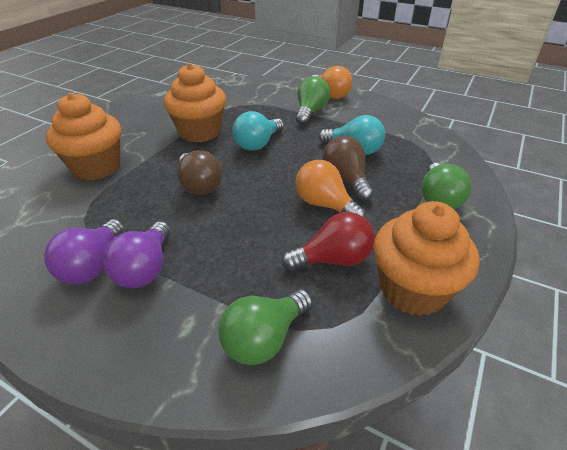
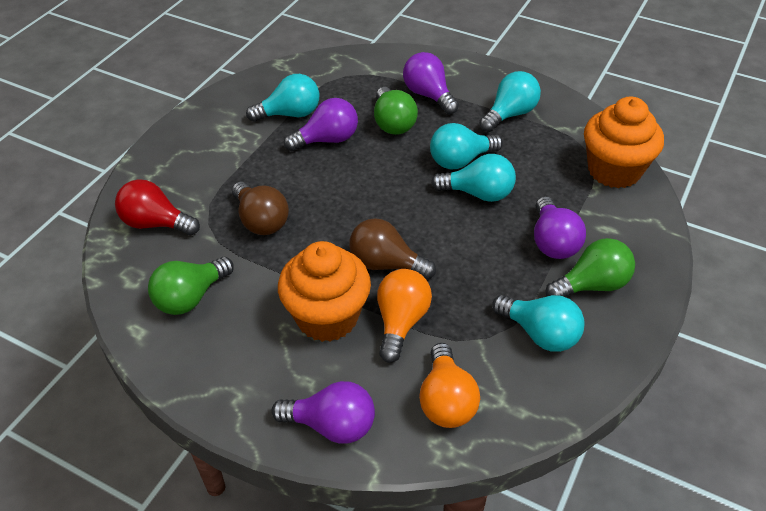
orange cupcake: [46,93,121,180] [164,63,226,143] [373,201,480,316] = 3 -> [278,241,371,342] [584,97,664,188] = 2
purple light bulb: [44,219,125,284] [103,221,170,288] = 2 -> [271,381,375,444] [284,98,358,151] [403,52,459,114] [534,196,586,259] = 4
turquoise light bulb: [233,111,284,151] [319,115,385,155] = 2 -> [246,74,319,122] [430,123,503,169] [431,154,516,202] [479,71,541,132] [492,295,585,352] = 5

